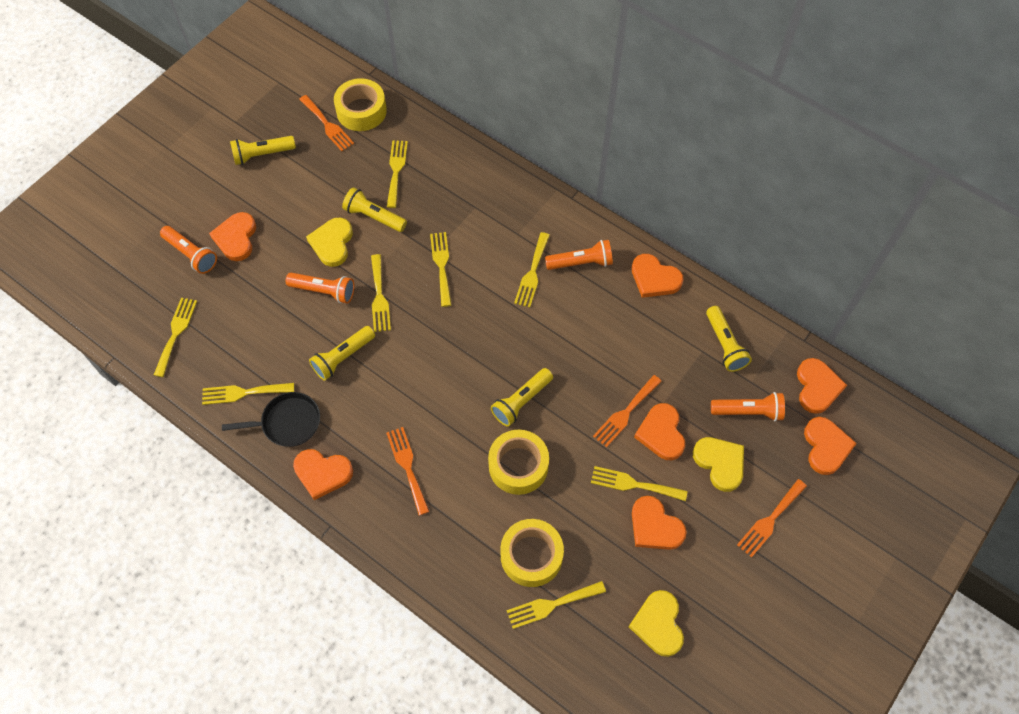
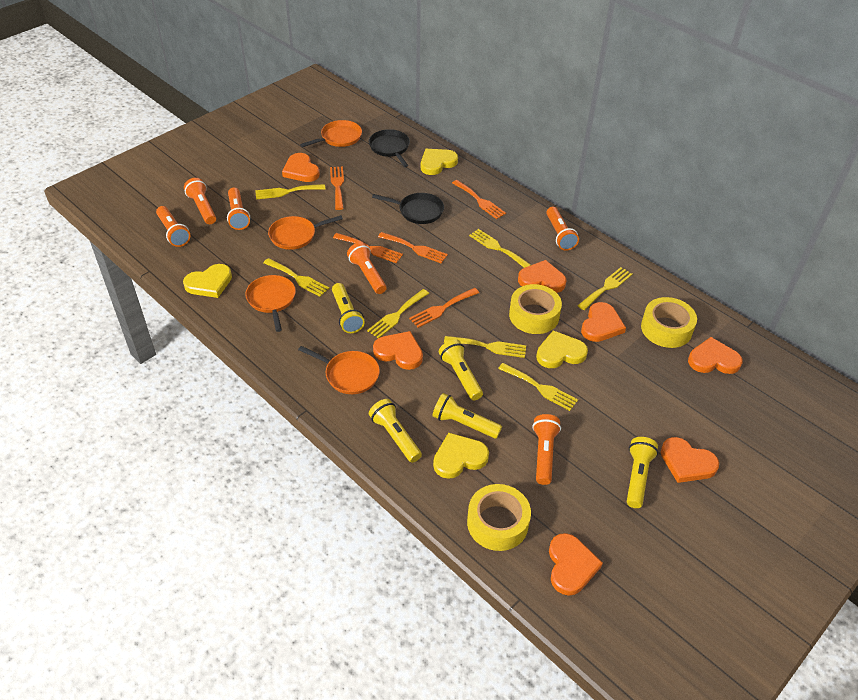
black pan: [222,392,320,447] = 1 -> [369,129,410,167] [372,193,444,224] = 2
orange flashlight: [160,226,217,274] [286,273,354,304] [545,240,613,270] [711,392,785,421] = 4 -> [156,206,190,247] [184,178,216,224] [227,188,250,230] [347,242,387,294] [532,414,561,485] [546,207,579,251] = 6
orange fork: [299,95,354,151] [386,427,429,515] [593,375,662,448] [737,479,807,558] = 4 -> [330,166,344,210] [333,233,403,263] [378,232,448,263] [409,288,479,328] [452,180,506,219] = 5
orange pan: none = 0 -> [245,275,296,332] [268,215,343,250] [298,346,380,394] [300,120,362,147] = 4
yellow fork: [154,298,197,377] [202,383,294,405] [371,254,391,332] [387,140,408,208] [430,232,451,307] [507,581,606,629] [514,232,550,308] [591,466,688,501] = 8 -> [255,184,325,200] [263,258,329,297] [367,289,429,338] [444,336,526,358] [469,229,531,268] [498,363,578,411] [577,267,632,310] = 7
yellow heart: [306,218,353,267] [629,590,684,657] [693,437,744,492] = 3 -> [183,264,232,298] [421,149,458,175] [433,433,489,479] [536,331,588,368] = 4

